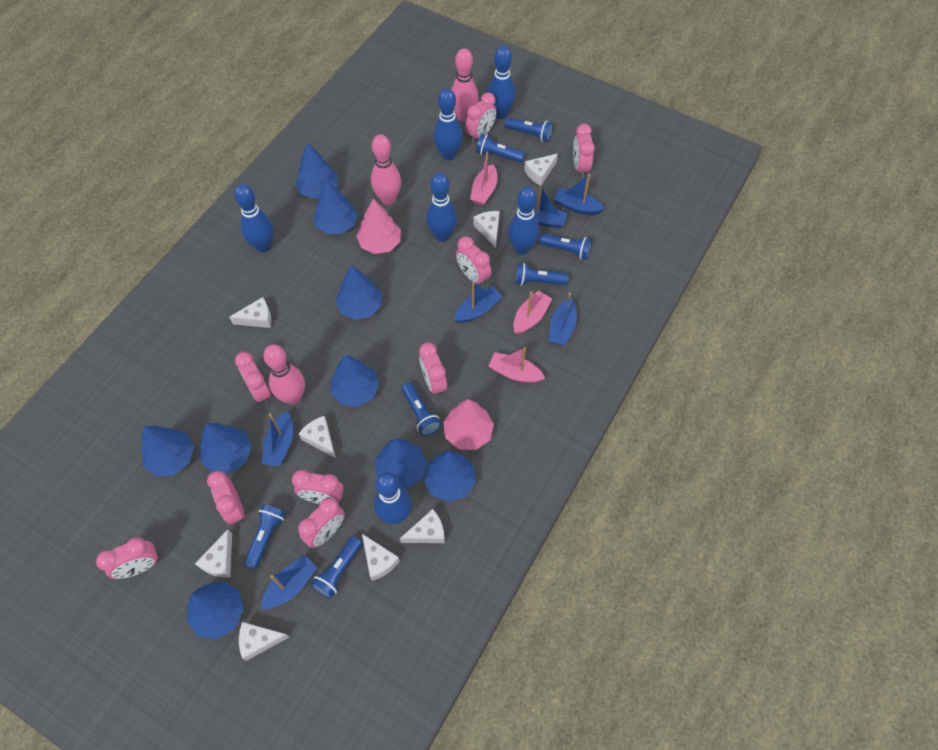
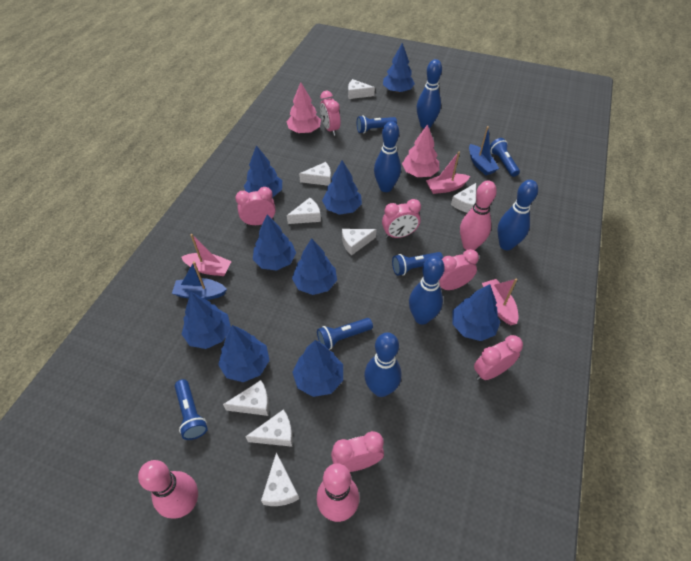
blue boat: [261,555,317,609] [262,411,293,467] [454,283,502,323] [516,184,568,228] [549,293,577,346] [554,174,605,215] = 6 -> [172,261,227,300] [469,126,499,175] = 2
blue bowling pin: [234,184,274,253] [374,472,412,524] [426,173,457,242] [434,88,463,160] [487,46,516,119] [508,186,539,255] = 6 -> [364,332,402,397] [374,121,401,192] [409,256,445,325] [417,59,442,128] [498,180,538,250] = 5
blue flashlight: [244,504,286,569] [311,536,362,599] [402,382,441,436] [476,134,525,163] [505,117,553,142] [515,263,569,286] [539,233,592,260] = 7 -> [175,379,208,440] [317,318,373,349] [357,115,397,133] [392,252,443,276] [490,138,520,177] = 5
pink clock: [96,537,159,579] [207,471,244,524] [235,352,271,404] [292,470,344,504] [298,498,345,548] [419,342,447,397] [456,236,491,287] [466,92,497,143] [573,124,595,178] = 9 -> [235,187,276,226] [320,91,341,136] [331,431,384,472] [382,199,421,238] [439,249,479,290] [474,335,523,380] = 6

